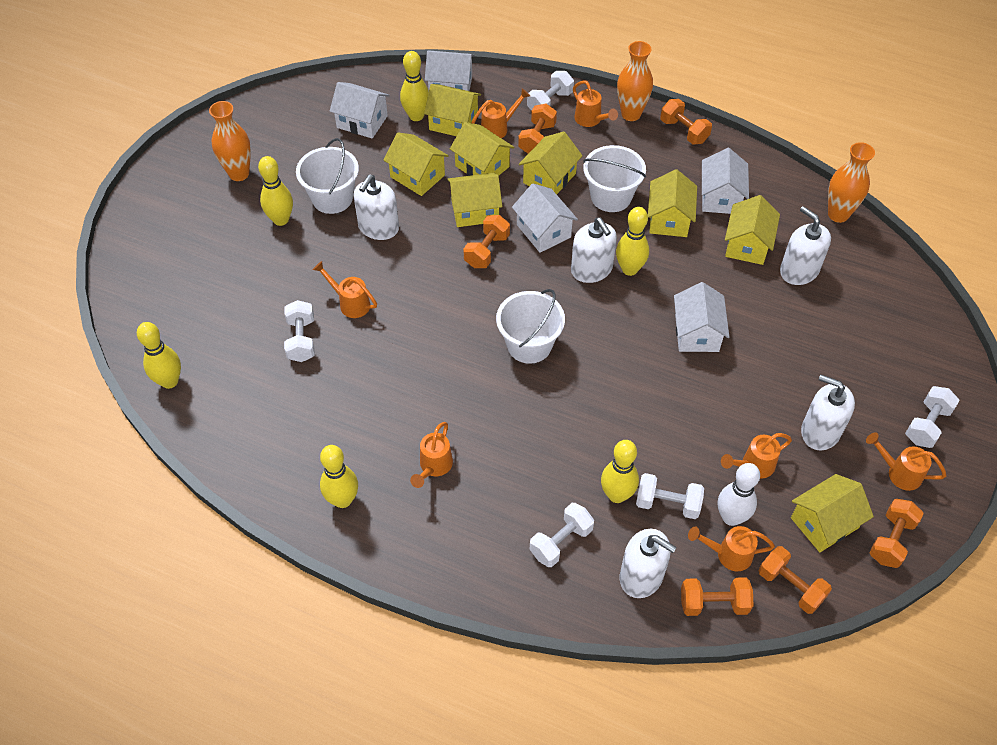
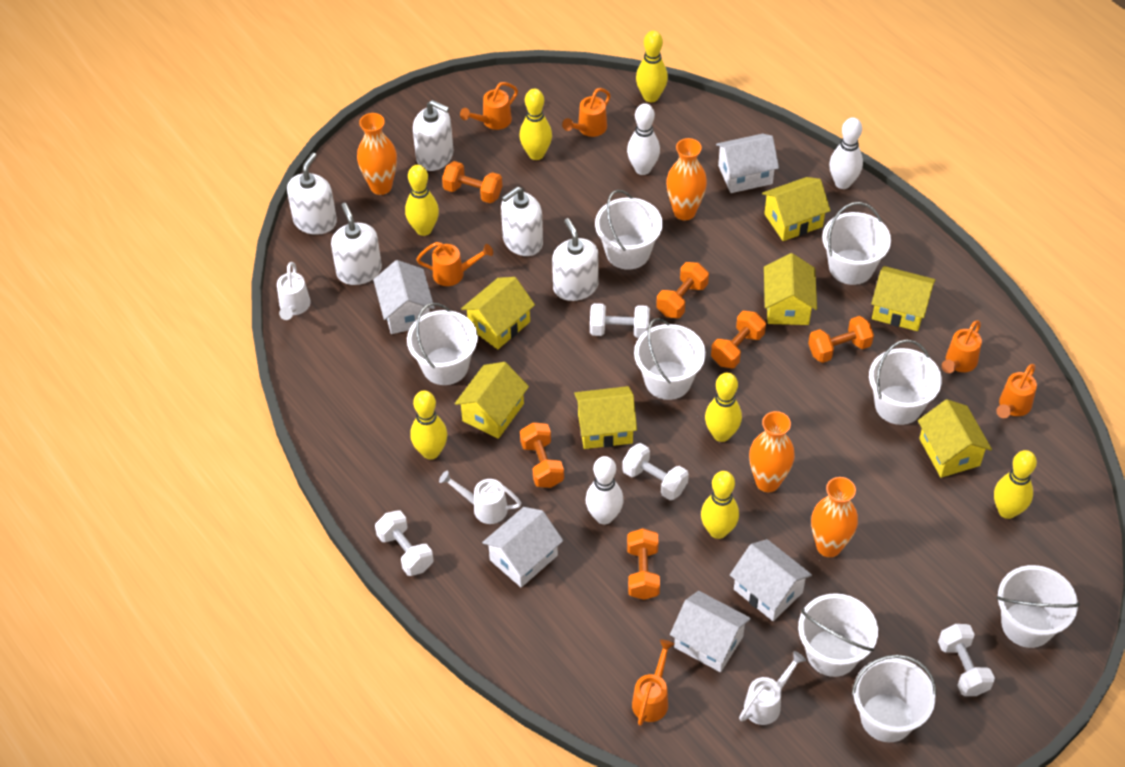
orange vase: [209,101,251,181] [617,41,653,121] [828,142,875,223] = 3 -> [357,113,397,195] [666,138,707,221] [749,411,795,492] [811,477,858,557] = 4
orange watering can: [313,261,377,318] [410,422,453,488] [472,88,530,138] [573,80,618,127] [688,526,775,571] [721,433,792,479] [866,432,947,491] = 7 -> [416,242,493,286] [460,82,518,130] [562,88,611,137] [632,639,674,726] [942,320,982,373] [997,364,1037,418] = 6
white bowling pin: [718,463,760,526] = 1 -> [586,456,624,524] [627,103,660,175] [829,117,863,189] = 3
white bucket: [296,138,359,214] [496,289,565,364] [583,145,646,212] = 3 -> [407,303,478,385] [595,190,663,270] [634,318,706,400] [798,593,878,677] [822,202,891,285] [852,655,936,742] [869,340,942,425] [996,565,1080,648] = 8
white dumbbell: [284,300,315,362] [527,71,574,111] [530,503,594,567] [636,473,704,519] [905,386,960,448] = 5 -> [375,510,434,576] [590,303,650,338] [622,443,689,500] [938,624,995,696] = 4
white watering can: none = 0 -> [277,262,311,320] [439,471,521,524] [739,651,806,725] = 3
yellow bowling pin: [137,322,181,389] [258,156,293,226] [320,445,358,508] [400,51,429,121] [601,440,639,503] [616,207,649,276] = 6 -> [405,165,439,236] [410,390,447,460] [519,89,552,160] [636,31,668,102] [701,471,739,539] [705,372,742,442] [994,450,1037,519] = 7
yellow house: [384,133,449,196] [424,84,481,136] [447,173,502,227] [450,122,514,176] [519,132,583,194] [648,169,697,237] [725,195,780,265] [791,474,874,552] = 8 -> [455,362,529,439] [461,277,535,349] [574,386,637,449] [762,177,831,241] [764,253,817,325] [871,266,935,331] [918,399,992,478] = 7

